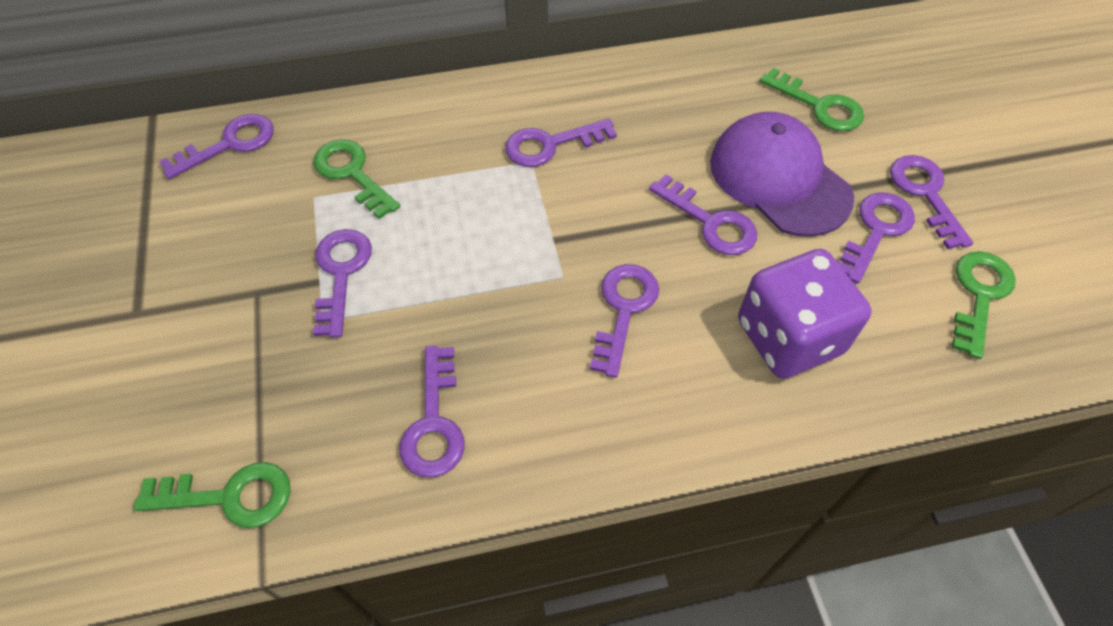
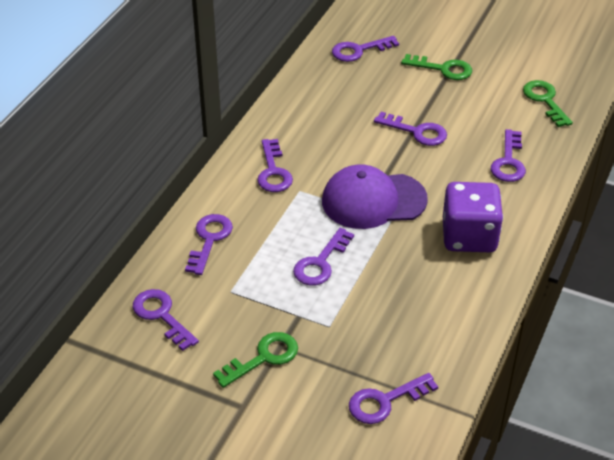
green key: [134,462,291,528] [314,139,400,219] [760,68,864,131] [952,251,1016,359] = 4 -> [213,332,298,388] [401,54,472,80] [523,80,573,127] = 3

